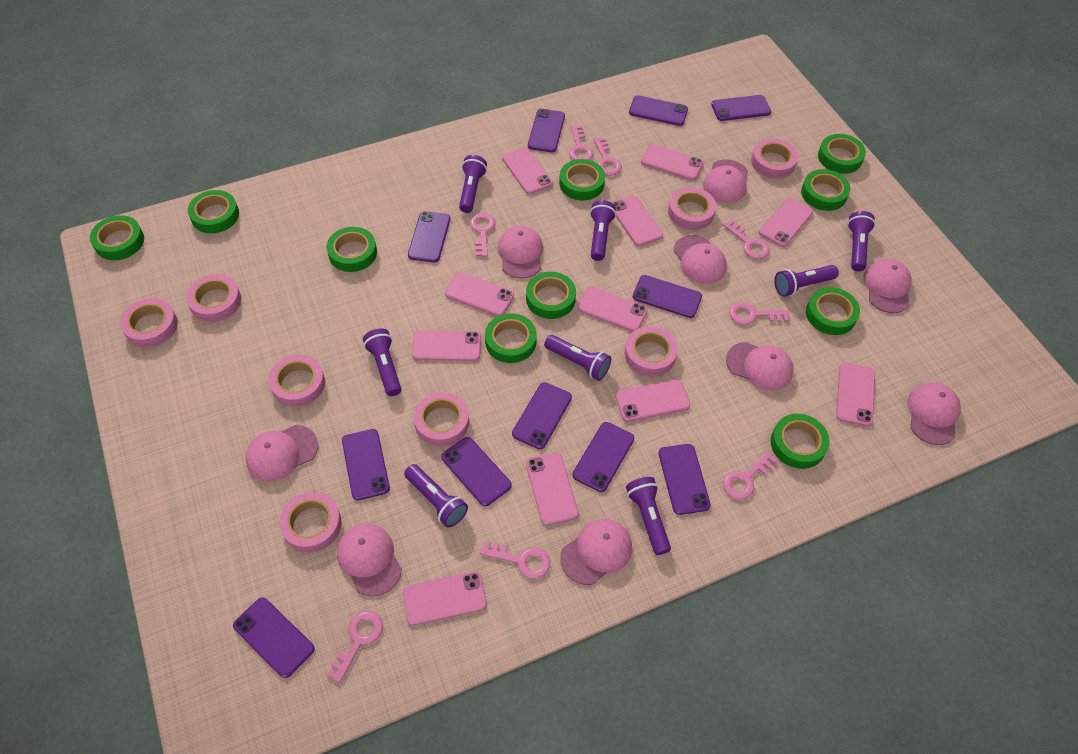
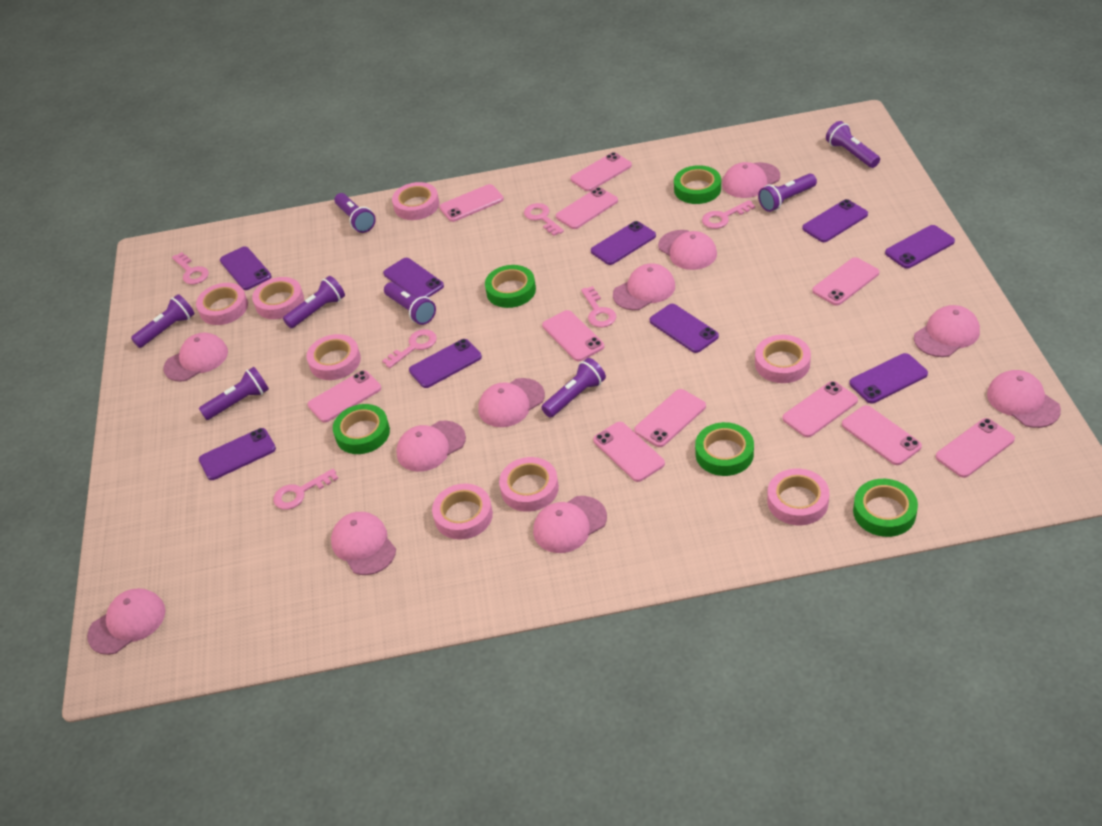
green tape: [90,215,144,260] [188,190,239,233] [327,227,377,272] [485,313,537,363] [526,272,576,319] [559,159,605,200] [771,414,830,469] [801,169,850,211] [806,287,860,335] [818,134,866,174] = 10 -> [333,404,390,454] [485,265,536,308] [674,165,721,204] [695,422,754,476] [853,479,918,537] = 5
pink cap: [245,425,318,481] [337,524,402,597] [498,225,543,279] [560,519,632,585] [673,235,727,284] [703,159,748,203] [726,342,794,391] [863,259,912,313] [907,382,961,445] = 9 -> [87,588,165,655] [163,333,228,382] [331,512,396,575] [396,420,466,472] [478,378,545,427] [533,496,607,553] [613,263,675,310] [658,230,717,270] [722,162,780,198] [914,305,980,357] [987,370,1061,428] = 11
pink key: [327,611,383,683] [470,213,495,257] [480,541,550,579] [569,125,594,160] [594,137,622,176] [723,219,770,259] [723,451,778,500] [729,302,789,325] = 8 -> [172,252,209,284] [273,469,338,510] [382,329,437,368] [524,203,564,236] [581,286,616,327] [702,200,755,229] = 6
purple phone: [233,597,315,678] [342,429,390,500] [408,211,450,262] [441,437,512,506] [512,382,572,449] [528,109,565,152] [572,422,634,492] [629,95,688,126] [633,275,702,318] [658,444,711,515] [711,95,771,121] = 11 -> [199,428,276,480] [220,246,272,290] [383,258,444,298] [409,339,482,388] [591,221,656,265] [650,304,719,353] [802,199,868,242] [849,353,928,403] [885,225,955,269] = 9

